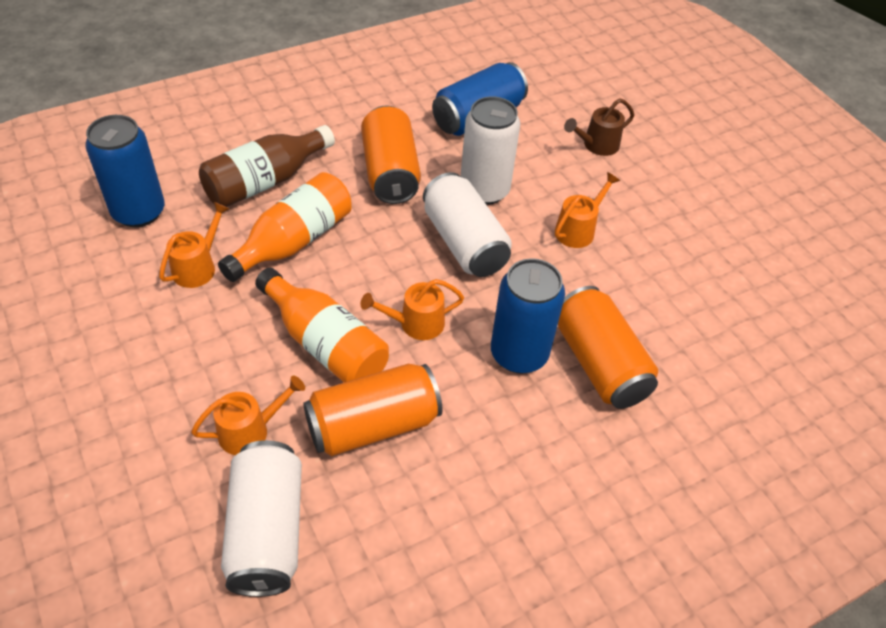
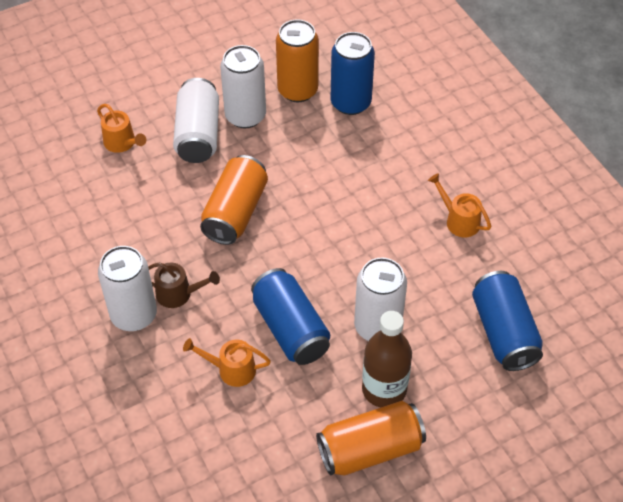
orange bottle: [218,172,351,282] [255,268,389,383] = 2 -> none = 0
orange watering can: [159,202,229,288] [191,375,305,455] [360,279,464,340] [555,172,620,248] = 4 -> [97,104,146,153] [183,338,271,387] [428,173,491,237] = 3
white can: [221,440,302,597] [423,172,512,277] [461,96,520,205] = 3 -> [98,246,157,331] [173,78,219,163] [220,45,266,128] [354,258,407,341] = 4

